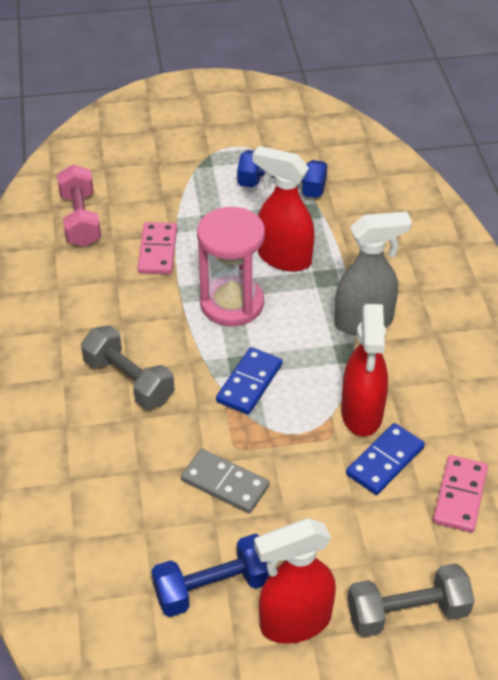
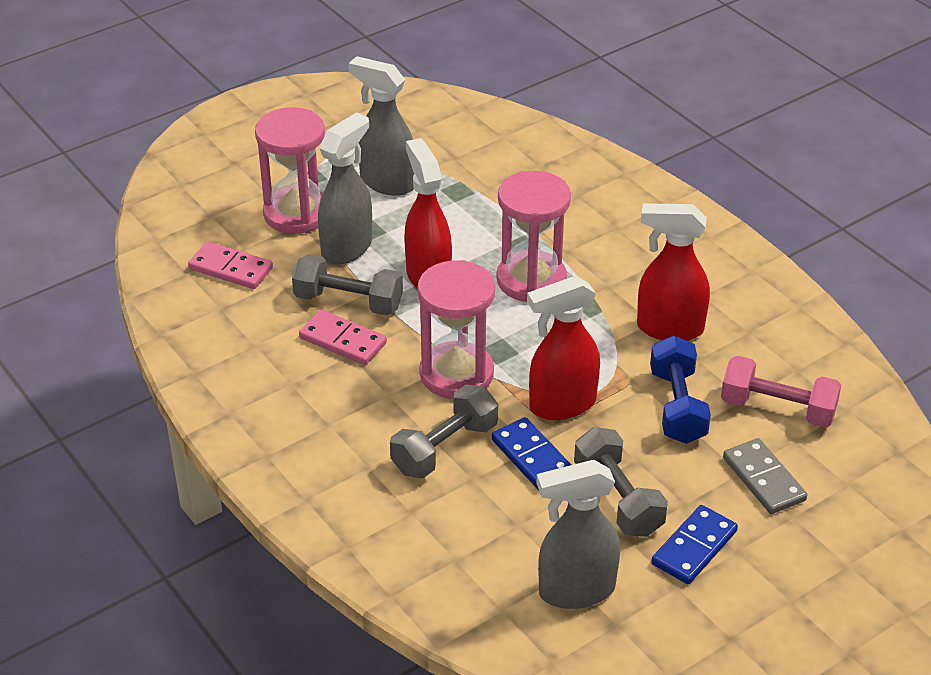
blue dumbbell: [152,534,270,617] [237,150,327,198] = 2 -> [650,336,711,444] = 1
grey dumbbell: [81,325,175,409] [347,563,474,637] = 2 -> [292,254,403,315] [390,385,498,478] [574,427,668,537] = 3
grey spray bottle: [335,212,412,336] = 1 -> [318,112,372,265] [348,56,414,196] [536,460,620,609] = 3
pink hourglass: [197,207,265,326] = 1 -> [255,107,325,234] [417,260,495,399] [497,170,571,302] = 3

